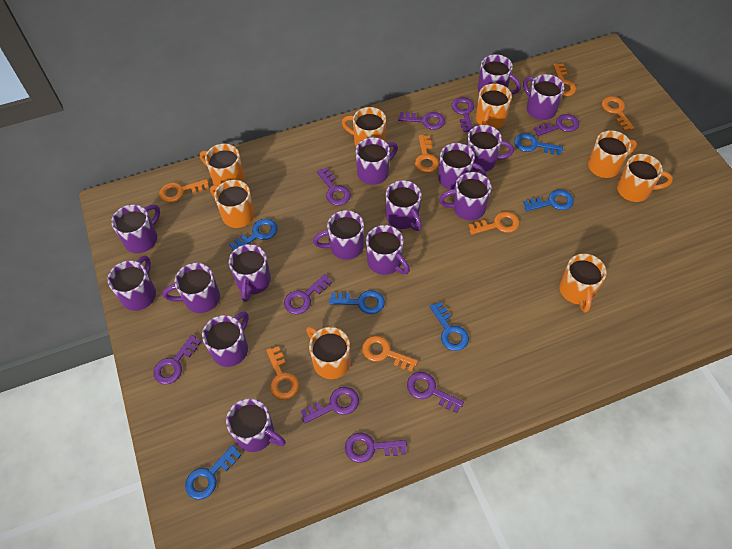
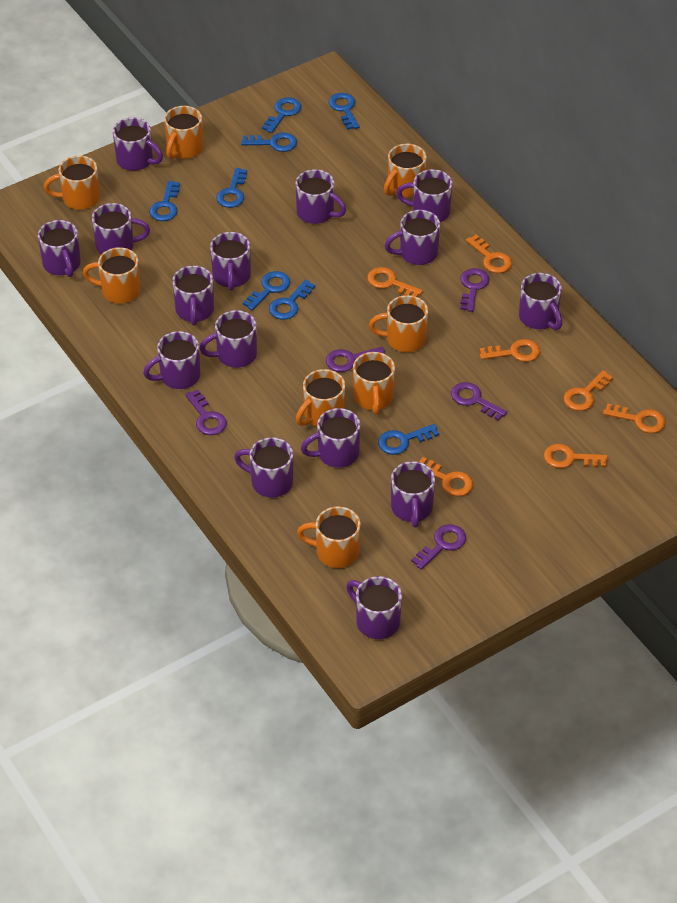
blue key: [185,445,241,500] [229,219,278,251] [329,290,385,314] [430,302,469,351] [514,133,563,155] [523,190,574,211] = 6 -> [149,181,180,221] [216,168,247,208] [241,133,297,152] [243,271,290,310] [262,97,301,133] [269,280,315,320] [329,93,359,130] [378,424,439,455] = 8
purple key: [153,335,201,384] [284,274,332,314] [301,387,359,423] [317,167,351,206] [345,433,407,463] [398,112,445,130] [407,372,464,413] [452,97,474,132] [534,114,579,136] = 9 -> [185,390,227,435] [326,347,385,372] [411,524,466,570] [451,382,507,421] [460,268,489,312] = 5

